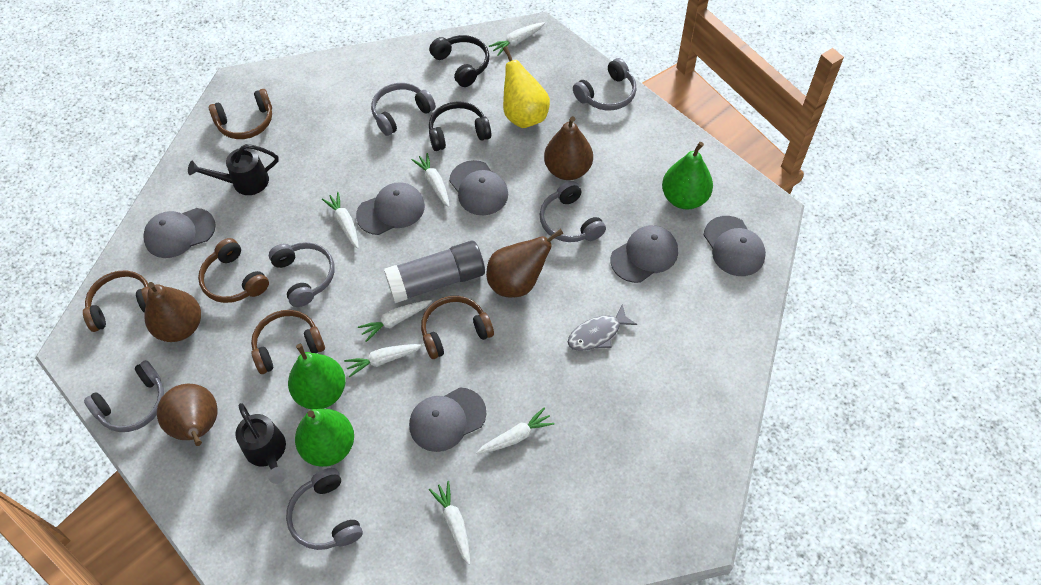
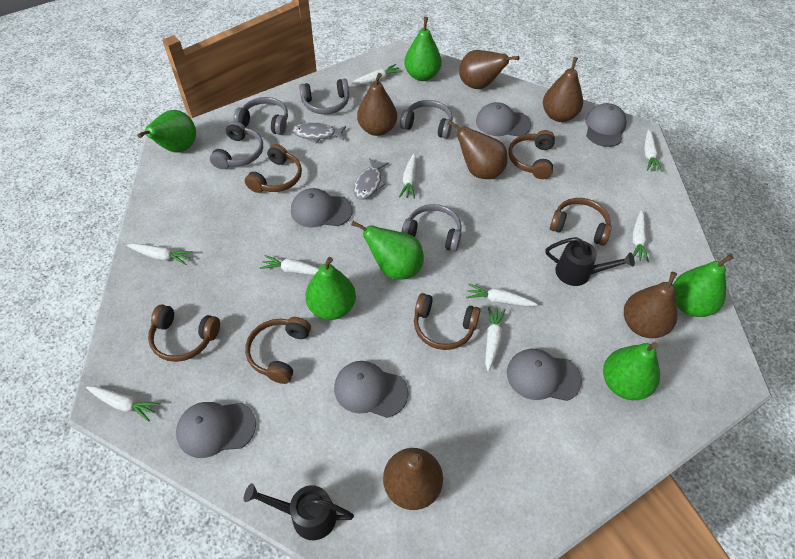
black headphones: [429,35,489,87] [429,101,492,151] = 2 -> none = 0
brown headphones: [83,271,149,332] [198,238,269,303] [209,89,272,139] [251,310,325,374] [421,296,494,359] = 5 -> [148,304,220,362] [245,144,302,193] [245,317,311,384] [414,293,480,350] [508,130,555,179] [550,198,612,246] = 6
brown pear: [144,282,201,342] [157,384,218,446] [486,229,564,298] [544,116,593,180] = 4 -> [357,73,397,136] [383,448,443,510] [448,120,508,179] [459,50,519,89] [543,57,583,122] [624,272,678,338] = 6
green pear: [288,344,346,409] [295,409,354,467] [662,142,713,210] = 3 -> [137,110,196,152] [305,257,356,320] [351,221,424,280] [404,17,442,81] [603,342,660,400] [673,254,734,317] = 6
grey fish: [568,305,637,351] = 1 -> [292,122,346,143] [353,158,389,200] = 2
grey glue stick: [384,241,485,303] = 1 -> none = 0
grey headphones: [84,360,164,432] [269,242,335,307] [286,468,363,550] [371,83,436,136] [540,181,606,242] [573,58,637,110] = 6 -> [210,121,263,169] [233,97,288,135] [299,79,349,114] [400,100,453,139] [402,204,462,252] = 5
white carrot: [322,192,359,249] [344,344,423,377] [358,300,432,342] [412,153,450,207] [429,481,470,565] [476,407,555,454] [489,22,545,56] = 7 -> [86,386,159,422] [127,243,193,265] [260,255,319,275] [351,64,402,85] [399,153,416,199] [466,284,537,307] [485,306,506,371] [633,210,649,262] [644,129,663,172] = 9
yellow pear: [503,46,550,128] = 1 -> none = 0

